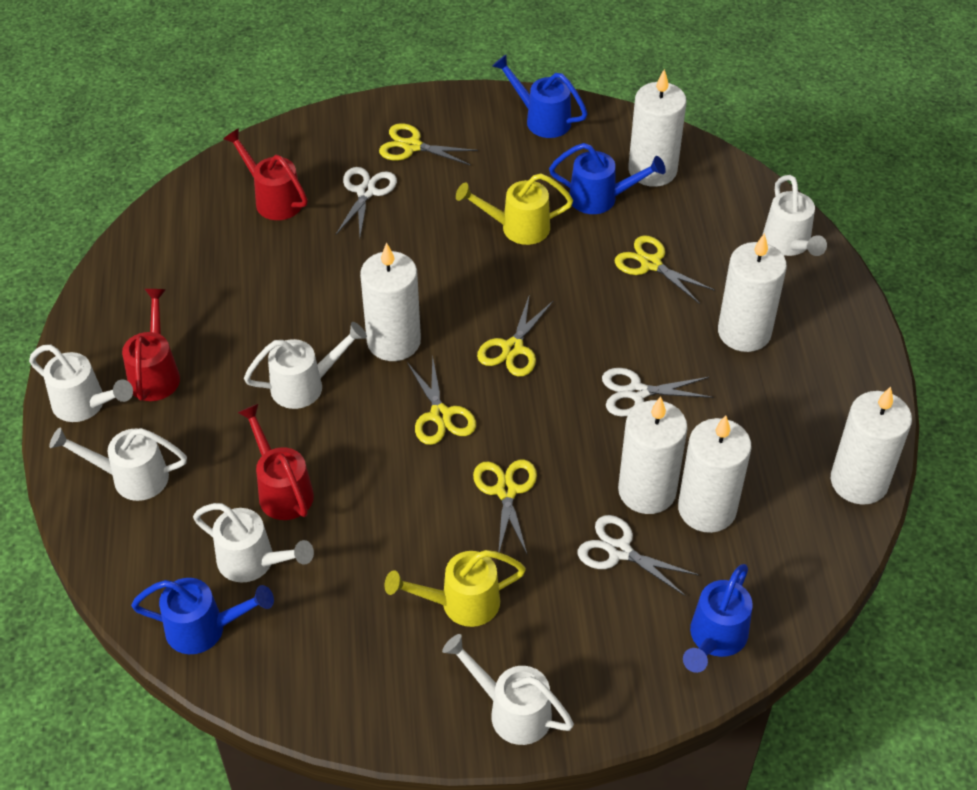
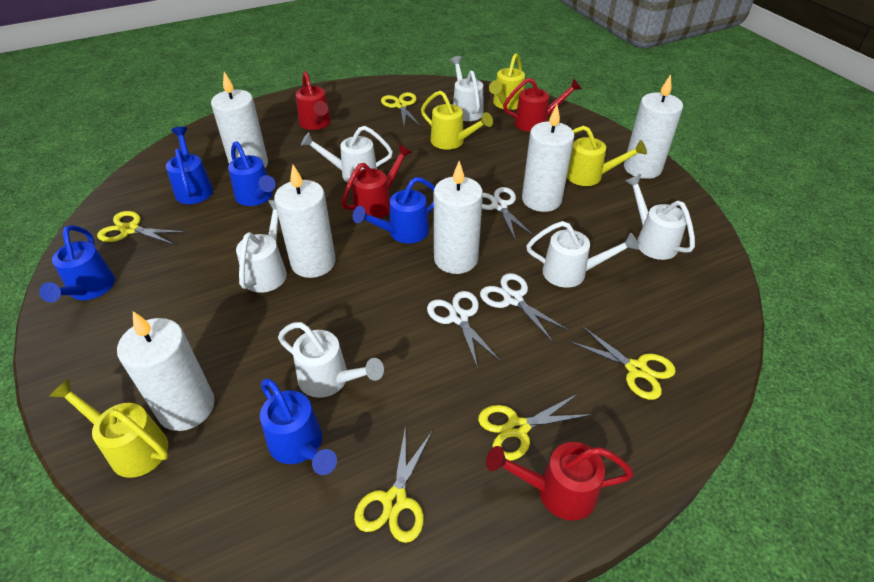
blue watering can: [131,578,274,654] [492,55,588,138] [549,143,666,214] [683,564,753,673] = 4 -> [39,225,115,302] [166,126,213,204] [228,141,276,206] [260,378,337,475] [353,177,435,244] = 5
red watering can: [122,289,180,401] [223,128,308,220] [237,404,314,520] = 3 -> [296,71,331,130] [341,144,412,219] [486,442,634,521] [503,78,582,132] = 4
yellow watering can: [384,550,526,627] [456,173,573,245] = 2 -> [49,379,168,478] [421,90,493,150] [489,53,525,110] [567,126,647,186] = 4

